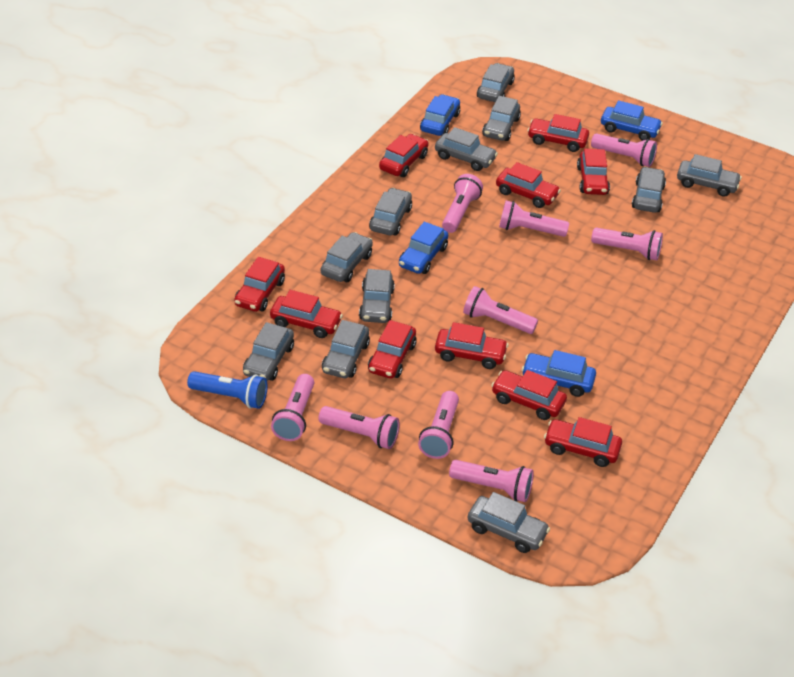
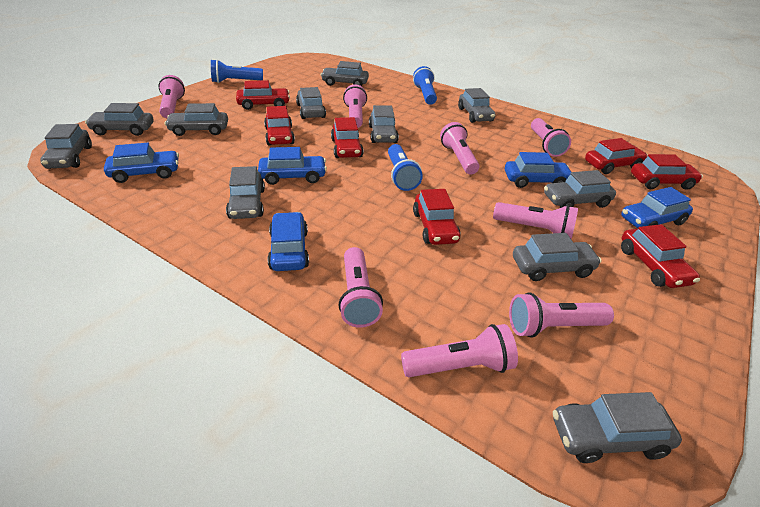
blue car: [399,222,448,274] [420,94,460,136] [522,350,596,397] [601,100,663,141] = 4 -> [104,143,179,183] [258,147,327,185] [267,212,309,271] [505,152,571,188] [621,187,693,228] = 5
blue flashlight: [187,371,268,409] = 1 -> [211,59,263,83] [388,144,423,191] [413,66,437,105] = 3
pink flashlight: [271,374,314,441] [318,406,400,449] [418,391,459,459] [442,174,483,233] [449,460,534,502] [463,286,538,334] [499,201,569,237] [591,133,657,167] [591,228,663,260] = 9 -> [158,75,185,118] [338,247,383,328] [343,84,367,128] [401,324,518,377] [440,122,480,174] [493,202,578,239] [509,293,614,338] [531,118,571,157] = 8
red car: [234,257,285,312] [270,290,343,338] [368,320,417,379] [379,134,428,177] [435,322,509,369] [491,370,567,420] [496,162,561,208] [527,114,589,152] [544,417,622,467] [577,148,610,195] = 10 -> [236,80,290,110] [264,106,295,146] [331,117,363,158] [413,189,461,245] [585,138,648,174] [621,224,700,288] [631,154,703,190] = 7

